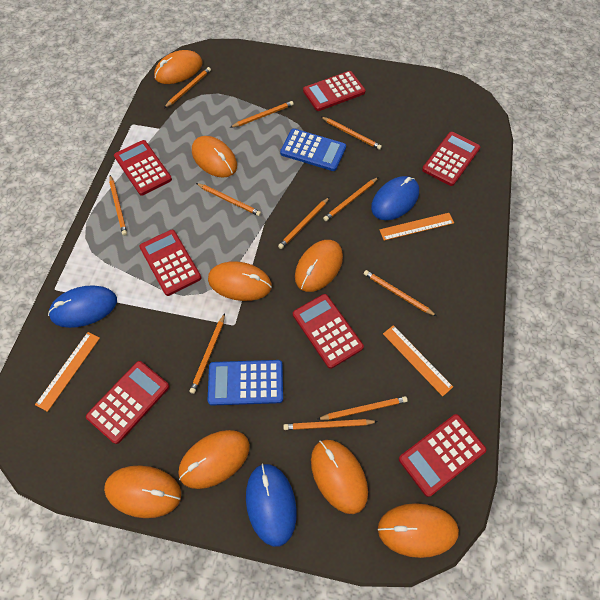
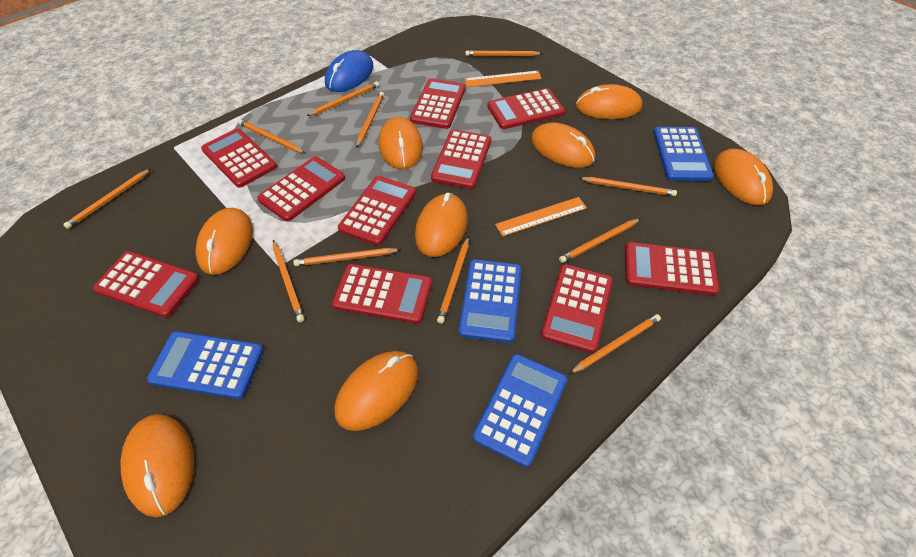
blue calculator: [208,360,283,406] [280,129,346,171] = 2 -> [147,331,264,399] [459,259,521,343] [473,354,567,467] [653,127,714,181] = 4
blue mouse: [48,285,117,328] [246,463,297,547] [371,176,419,220] = 3 -> [325,50,373,92] = 1
orange ruler: [35,332,100,412] [380,213,454,241] [383,325,453,397] = 3 -> [464,71,542,87] [495,197,587,237] = 2
red calculator: [86,361,169,444] [114,140,172,196] [139,230,201,296] [293,294,364,369] [303,71,365,111] [399,414,486,497] [422,132,480,186] = 7 -> [93,251,199,318] [201,129,277,188] [257,156,345,222] [332,264,432,324] [338,176,416,246] [410,78,466,129] [431,129,491,189] [487,88,565,129] [541,264,613,353] [625,242,719,295] = 10

